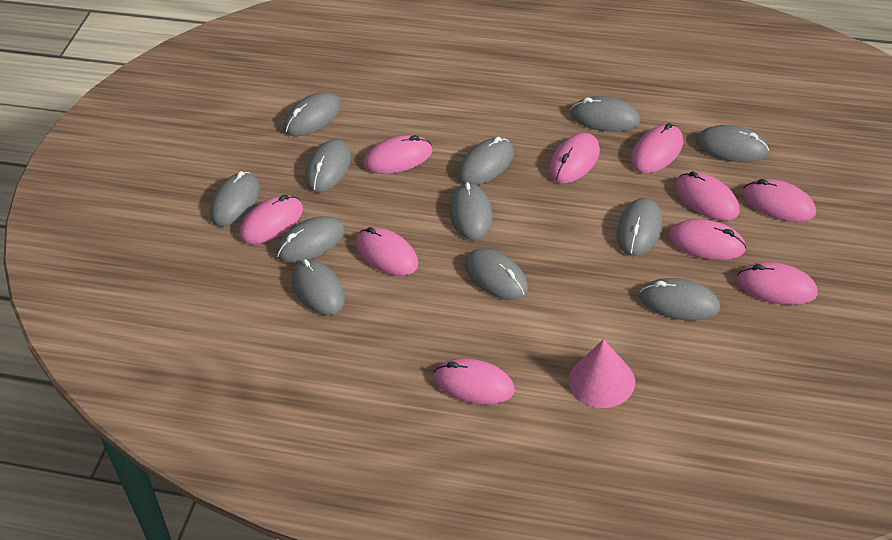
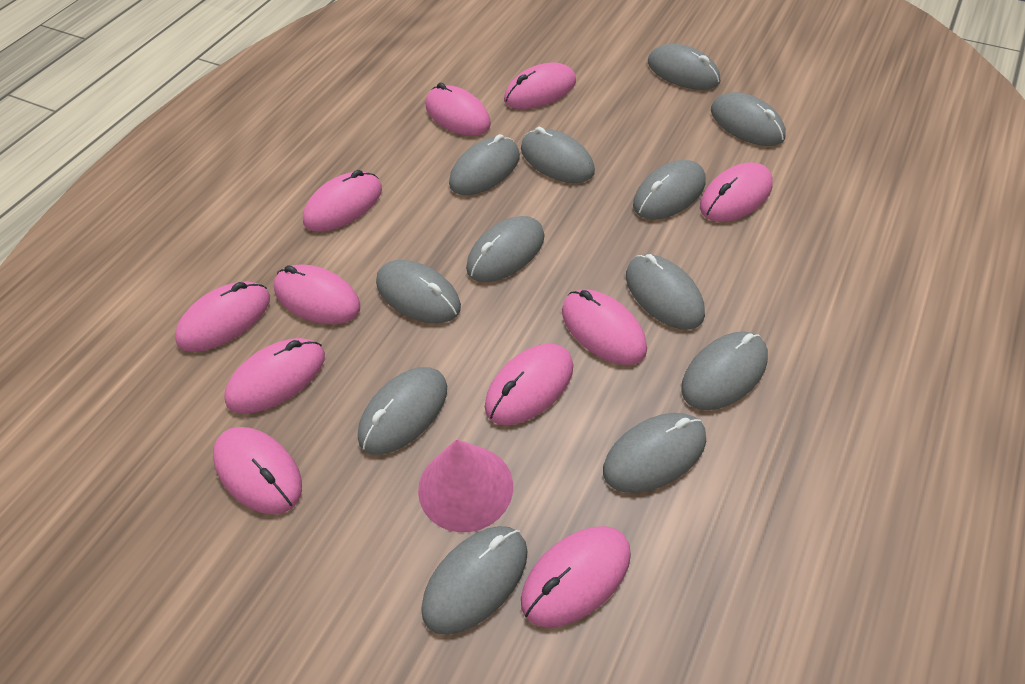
pink mouse: [239,195,303,244] [356,227,418,276] [364,135,433,174] [434,358,515,405] [549,133,600,183] [631,123,683,173] [669,219,746,260] [675,171,740,221] [737,262,818,305] [743,179,816,222] = 10 -> [175,281,270,352] [213,427,302,514] [224,338,325,414] [274,264,360,325] [303,170,382,232] [426,82,491,136] [485,344,573,425] [504,63,576,109] [521,526,631,627] [562,289,647,365] [700,162,773,222] = 11

